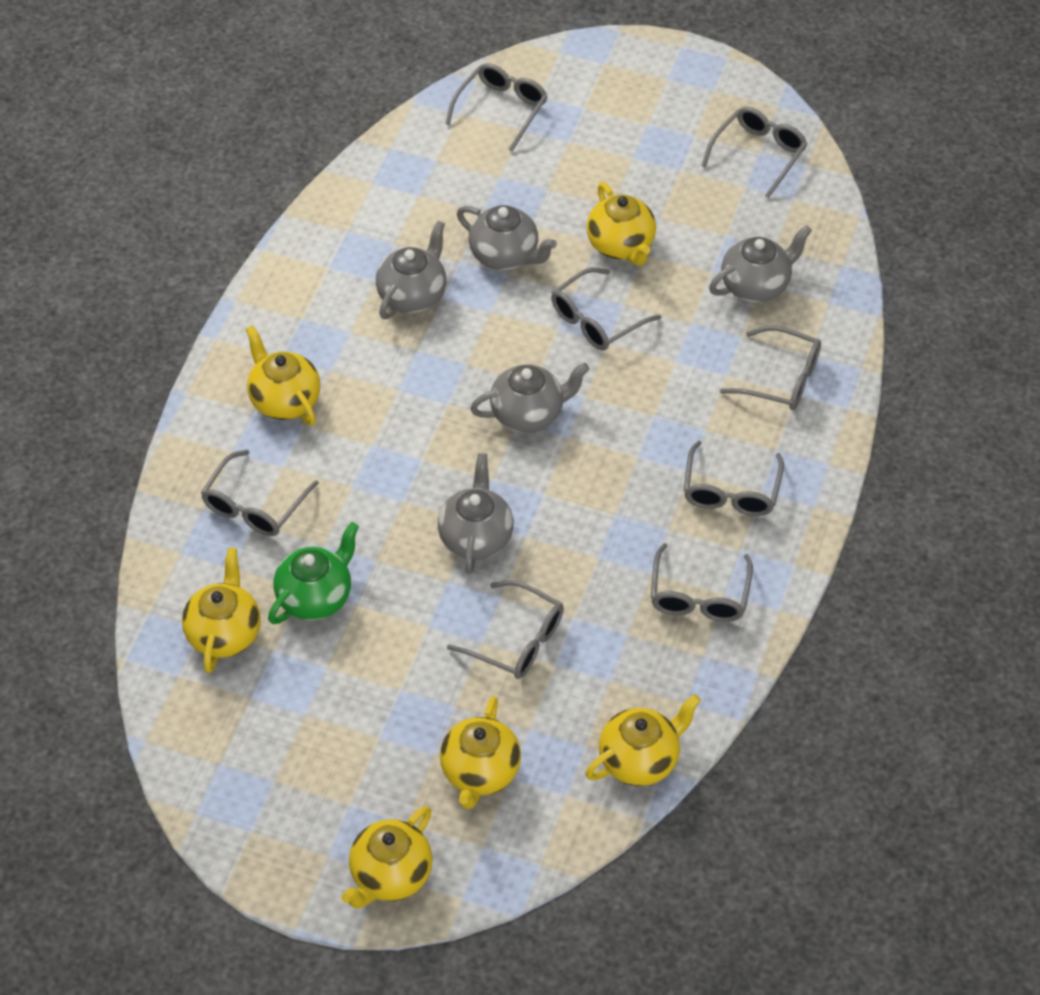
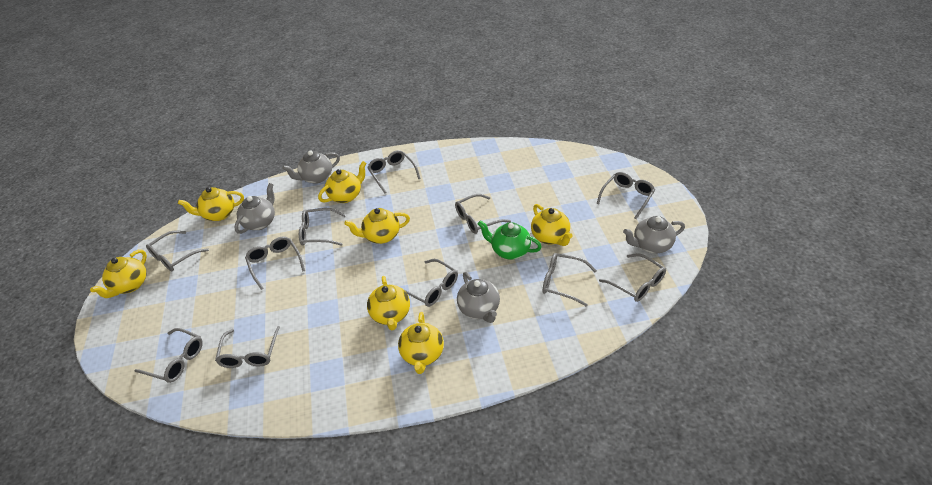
grey glasses: [201,450,319,536] [445,63,548,152] [447,580,564,679] [551,267,661,351] [651,543,753,622] [684,441,784,516] [701,107,807,199] [720,326,821,410] = 8 -> [134,328,203,383] [146,231,209,271] [215,326,280,368] [245,236,305,290] [299,208,346,246] [367,150,421,193] [403,259,458,307] [455,194,511,234] [543,253,597,307] [597,172,655,219] [599,253,666,302] = 11
grey teapot: [376,221,446,319] [438,453,514,574] [457,205,557,270] [470,363,589,433] [709,225,812,302] = 5 -> [234,183,275,234] [282,150,340,184] [457,272,500,323] [623,216,685,254] = 4
yellow teapot: [182,548,261,673] [246,325,320,425] [341,806,433,908] [440,696,521,809] [585,694,701,786] [587,183,656,266] = 6 -> [90,250,147,298] [178,187,244,221] [318,161,366,203] [344,208,410,244] [367,276,410,330] [398,312,444,374] [531,204,573,246] = 7

